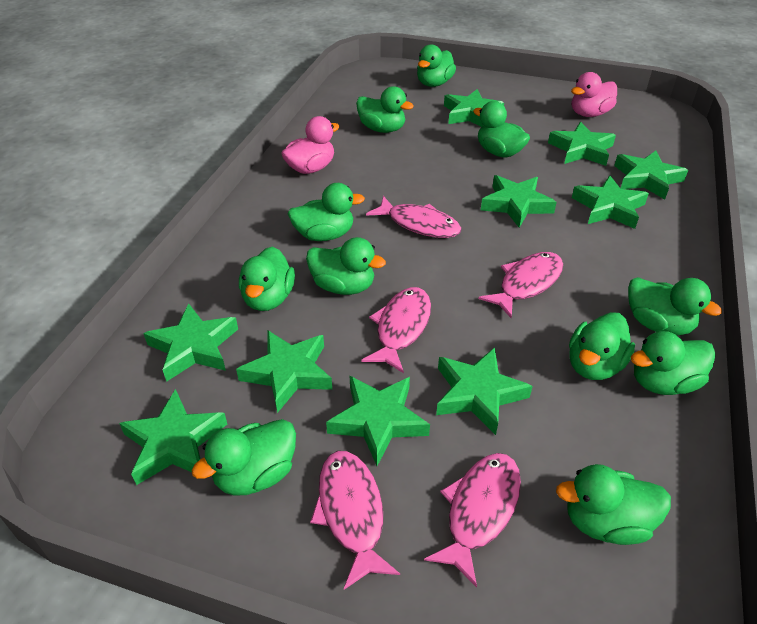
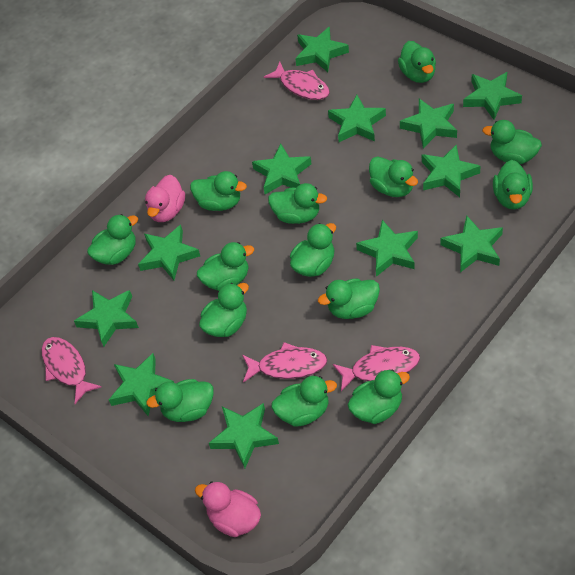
green duck: [192,419,296,496] [239,246,295,311] [288,183,365,241] [306,237,386,295] [356,86,414,133] [417,44,456,87] [473,101,530,157] [556,464,671,545] [569,312,635,380] [628,277,722,336] [631,331,716,395] = 11 -> [87,214,138,265] [146,379,214,422] [190,171,247,211] [197,242,254,291] [199,283,249,337] [268,183,327,224] [271,376,337,427] [290,223,336,277] [318,279,380,319] [348,369,410,424] [369,156,418,197] [398,41,436,83] [482,120,542,164] [493,160,533,209] = 14
green star: [119,389,227,485] [143,303,238,382] [236,331,332,413] [326,376,430,466] [436,347,533,435] [444,89,504,127] [481,175,557,228] [548,122,616,166] [572,175,649,229] [614,151,688,200] = 10 -> [74,290,139,347] [109,353,174,416] [138,225,200,280] [209,403,279,468] [252,144,311,194] [295,26,349,72] [328,95,386,142] [356,220,418,277] [400,99,457,148] [422,145,481,197] [440,215,503,272] [463,72,522,120] = 12
pink fish: [310,451,400,590] [361,287,431,373] [366,196,462,238] [424,453,521,587] [478,252,563,318] = 5 -> [42,337,102,404] [242,342,328,383] [264,62,330,100] [333,345,420,391] = 4

